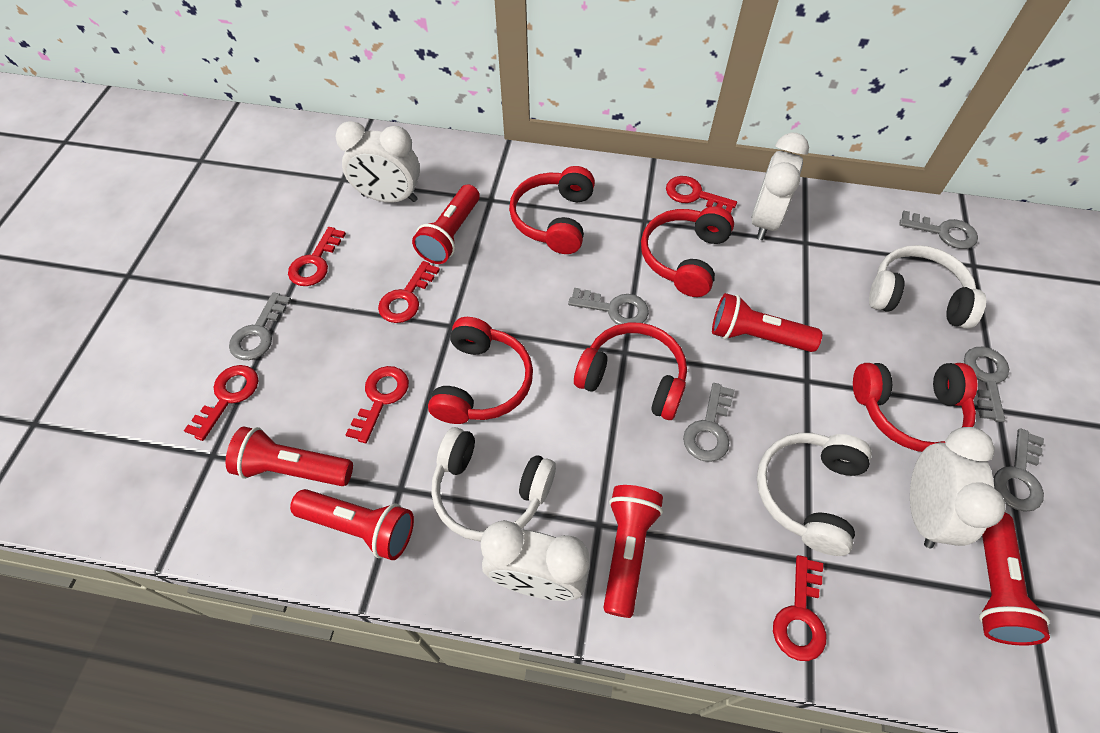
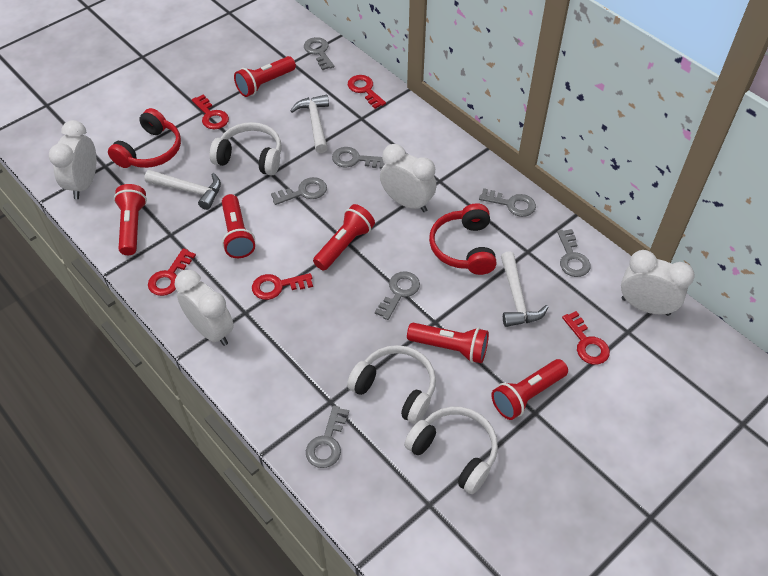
grey key: [229,292,291,360] [568,288,649,325] [683,383,735,462] [899,211,978,249] [964,347,1009,422] [993,428,1044,512] = 6 -> [271,177,327,205] [304,37,334,70] [306,406,349,468] [332,147,385,169] [375,271,420,320] [479,188,536,217] [557,229,591,277] = 7
red headphones: [428,317,533,424] [509,166,595,254] [574,323,687,420] [641,206,734,297] [853,363,978,452] = 5 -> [108,108,181,168] [429,203,497,275] = 2
red key: [184,365,259,441] [288,227,346,286] [345,366,409,443] [378,261,440,323] [666,176,737,214] [773,555,826,661] = 6 -> [148,248,196,296] [192,94,229,129] [252,273,313,300] [348,75,386,109] [562,311,610,365] = 5
white hammer: none = 0 -> [144,170,221,210] [290,94,329,153] [501,251,549,327] = 3

